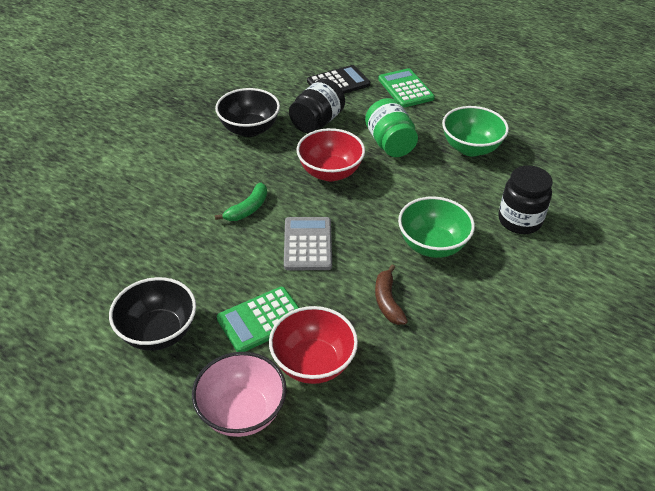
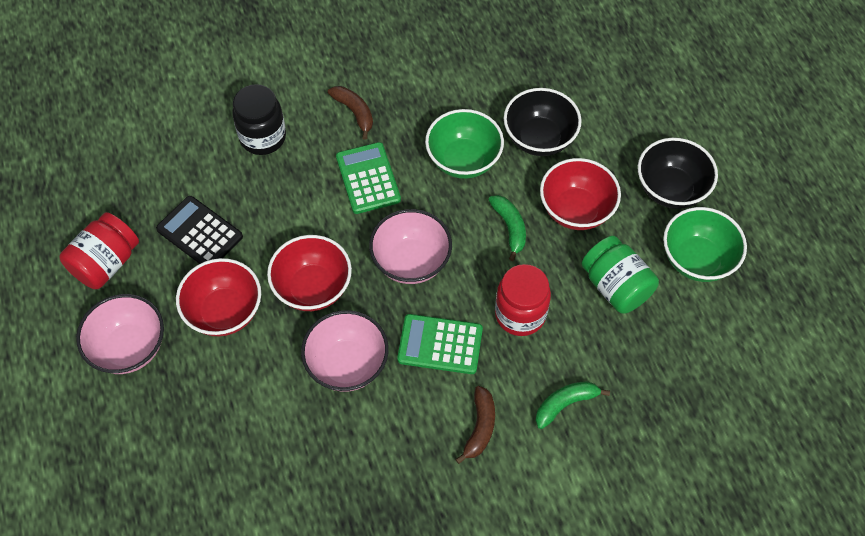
black jar: [289,79,345,133] [498,165,553,234] = 2 -> [232,84,286,155] = 1
brown banana: [375,265,408,325] = 1 -> [328,86,373,140] [455,386,495,464] = 2
green banana: [215,183,267,221] = 1 -> [488,195,526,261] [536,381,610,429] = 2
grey calculator: [284,217,332,270] = 1 -> none = 0
pink bowl: [192,352,287,437] = 1 -> [76,294,164,374] [301,310,389,392] [369,209,452,284] = 3
red bowl: [269,306,358,384] [296,128,365,181] = 2 -> [176,258,261,336] [267,235,352,311] [540,158,621,230] = 3
red jar: none = 0 -> [60,212,139,289] [495,264,551,336] = 2

